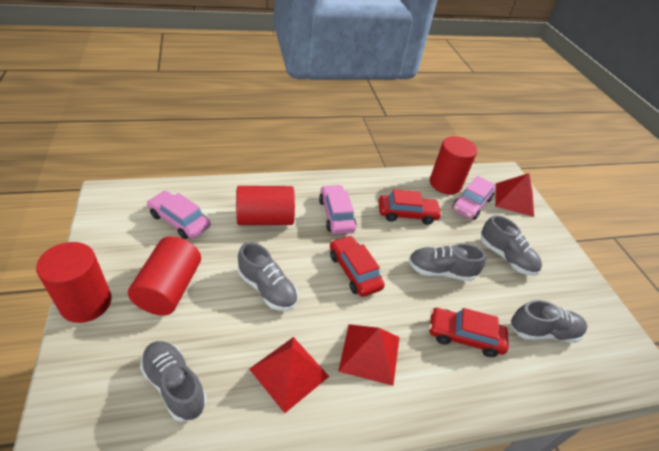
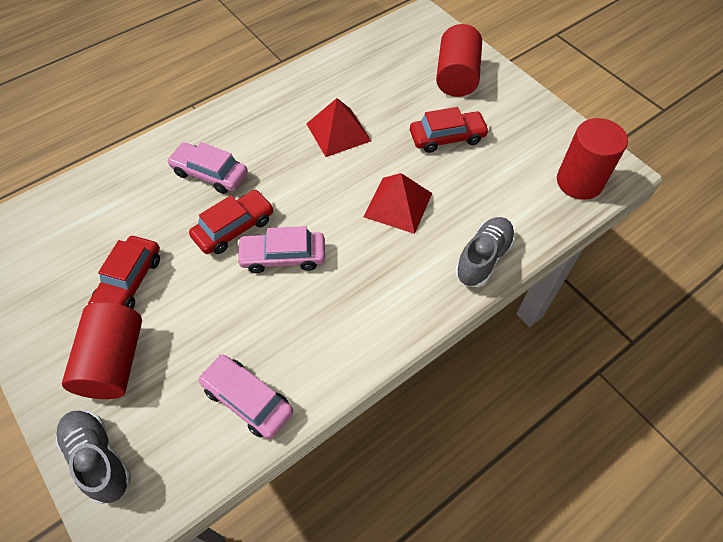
grey shoe: [140,341,207,422] [238,242,298,311] [409,243,486,281] [481,215,542,276] [511,300,587,343] = 5 -> [55,410,131,504] [455,217,515,287] = 2
red cylinder: [36,242,112,323] [128,236,201,316] [236,186,295,225] [430,136,477,195] = 4 -> [62,302,142,399] [436,24,482,97] [557,118,628,200] = 3
red pyramid: [249,337,329,413] [338,324,399,386] [495,173,534,217] = 3 -> [306,98,371,157] [364,173,432,234] = 2

